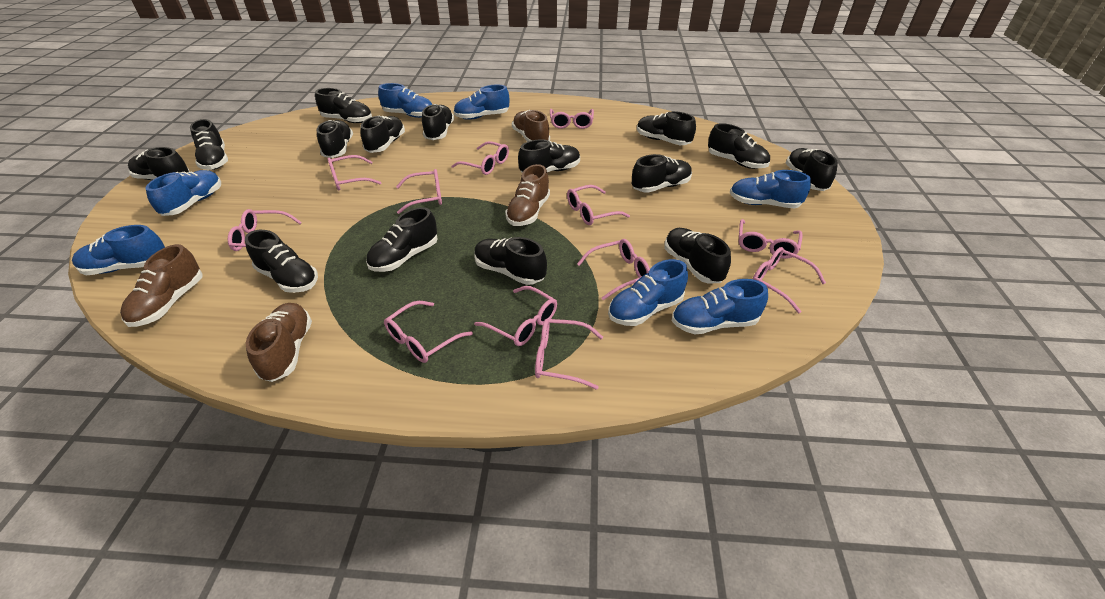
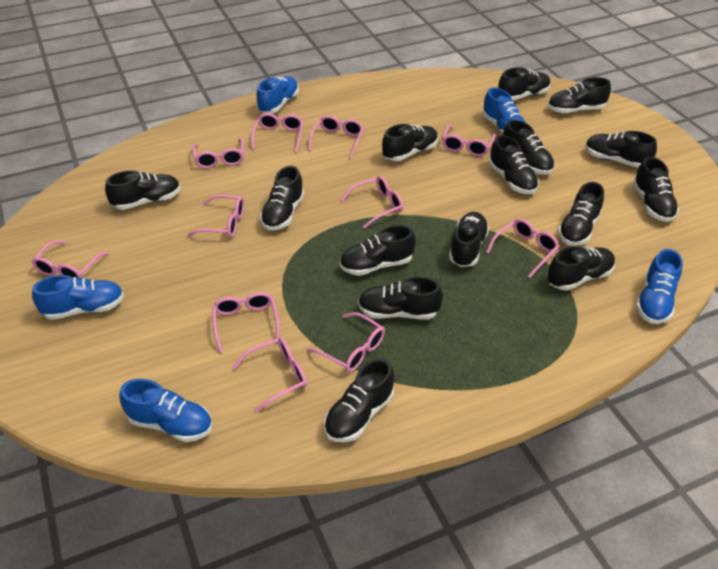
blue shoe: [72,225,165,275] [145,170,221,216] [378,83,433,118] [453,85,509,120] [608,259,688,326] [672,279,768,334] [730,170,811,208] = 7 -> [32,275,124,320] [119,379,212,442] [257,76,299,113] [482,87,526,135] [636,249,683,324] = 5
brown shoe: [120,244,203,327] [246,303,312,382] [505,164,550,226] [512,110,550,142] = 4 -> none = 0
pink glasses: [228,209,302,251] [328,155,381,191] [384,301,473,363] [396,169,442,214] [452,141,509,175] [474,286,557,346] [535,319,603,390] [550,109,594,129] [567,185,630,225] [577,239,650,300] [739,219,803,259] [753,247,826,313] = 12 -> [32,240,109,278] [187,195,244,237] [192,138,244,168] [212,292,280,352] [232,337,307,412] [251,113,303,152] [307,312,385,372] [308,115,364,158] [341,176,403,229] [442,125,496,156] [486,218,559,278] = 11

